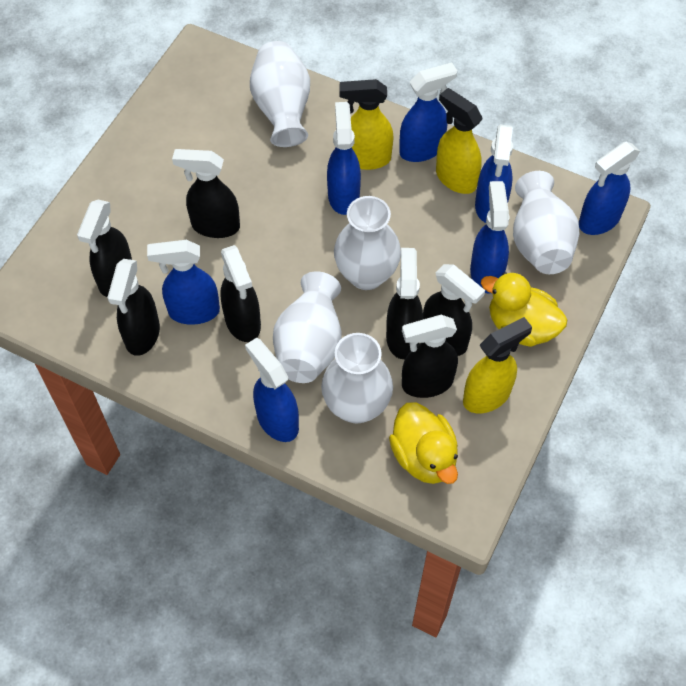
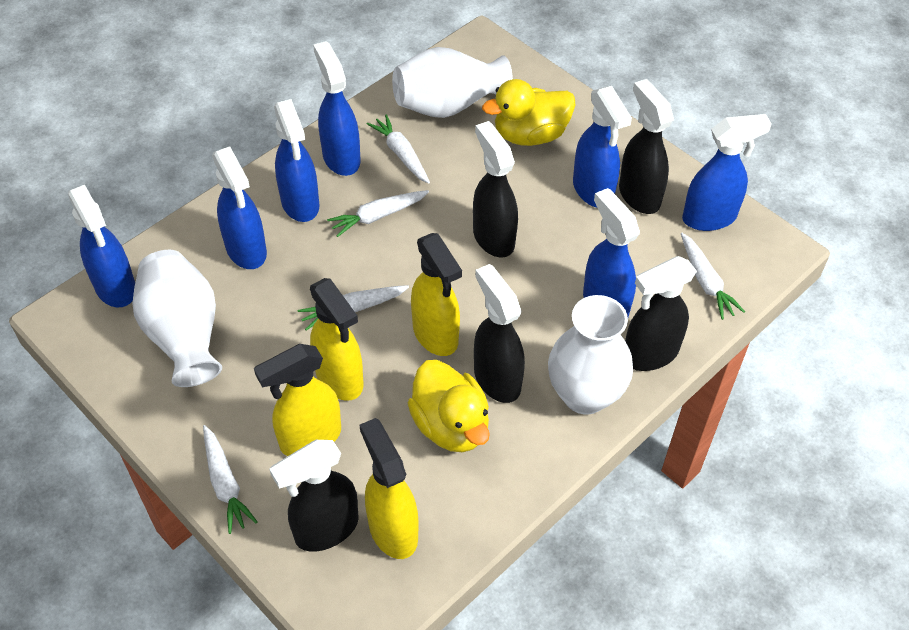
black spray bottle: [77,199,132,297] [107,259,160,356] [172,149,240,238] [220,245,261,342] [386,248,423,359] [402,315,458,398] [423,264,485,356] = 7 -> [269,440,359,552] [473,121,518,258] [474,264,525,403] [619,79,674,214] [625,256,697,371] = 5
white carrot: none = 0 -> [203,425,258,534] [298,285,409,331] [327,190,429,237] [367,114,430,184] [681,233,745,320] = 5
white vase: [250,41,310,147] [273,271,341,383] [321,333,393,424] [334,196,401,290] [513,171,579,274] = 5 -> [133,250,222,387] [392,47,513,118] [548,295,633,414] = 3
yellow spray bottle: [340,79,394,170] [436,88,482,194] [463,317,532,413] = 3 -> [254,344,341,456] [310,278,363,401] [360,418,419,559] [411,233,462,356] = 4

